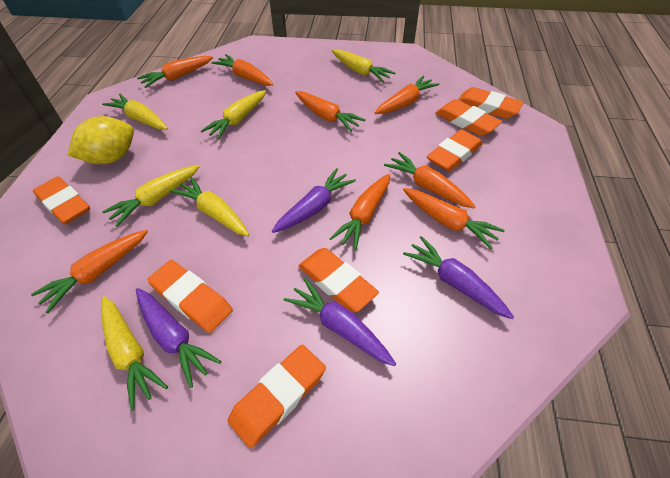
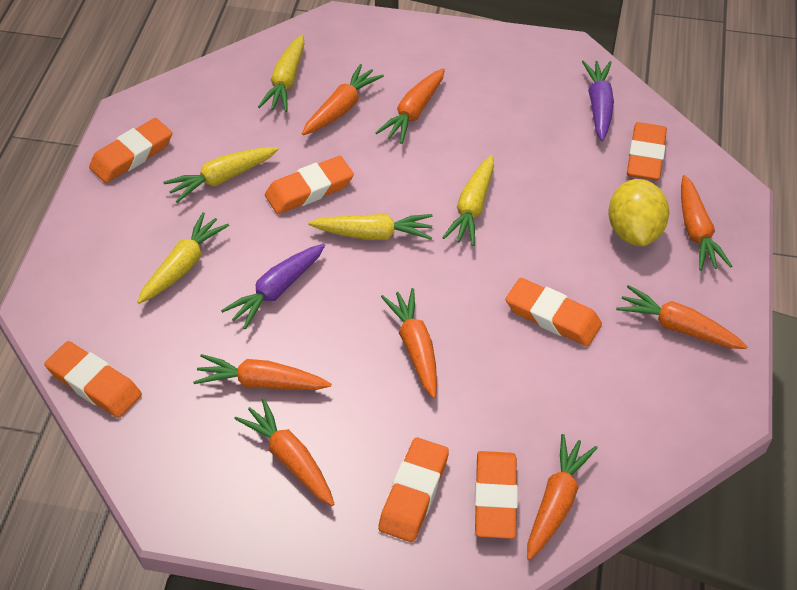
purple carrot: [136,288,221,388] [272,168,356,233] [284,278,396,366] [403,236,514,319] = 4 -> [221,244,325,329] [582,60,614,141] = 2
yellow carrot: [101,296,168,411] [102,94,168,130] [102,165,200,227] [170,176,249,236] [201,90,266,140] [332,49,396,82] = 6 -> [137,212,229,304] [163,147,279,203] [258,35,305,112] [308,214,433,240] [442,155,494,246] = 5

